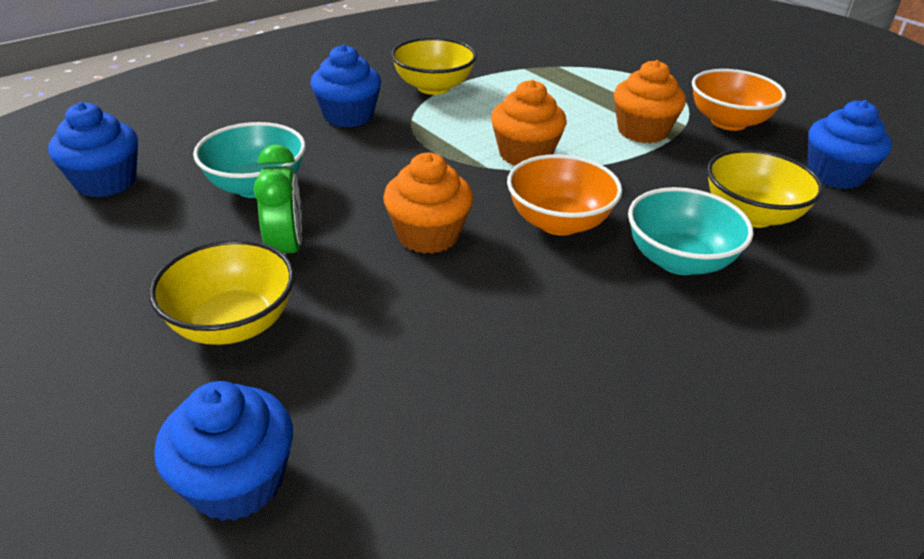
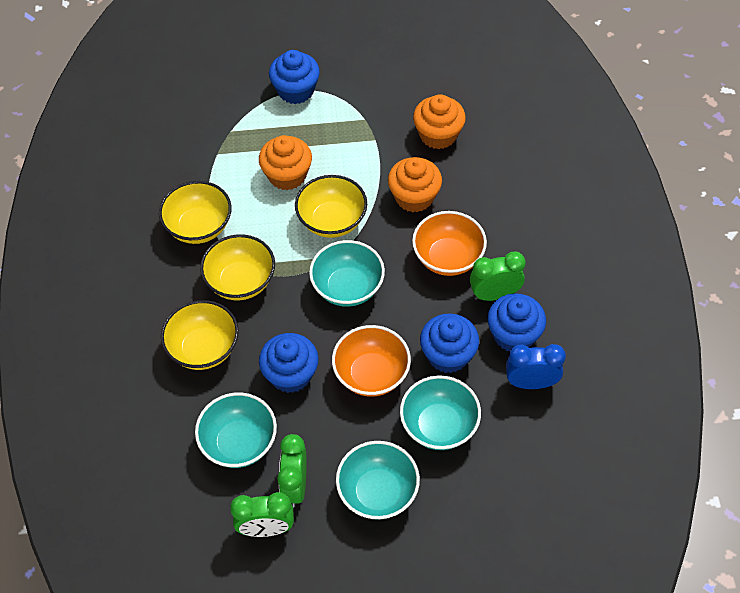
blue clock: none = 0 -> [506,344,566,389] = 1
green clock: [254,144,302,257] = 1 -> [230,492,294,537] [277,434,307,508] [470,252,526,301] = 3
turquoise bowl: [193,122,306,198] [628,187,754,275] = 2 -> [195,393,277,468] [309,240,385,307] [336,441,420,520] [400,375,481,450] = 4
yellow bowl: [149,239,295,345] [391,37,477,95] [707,149,824,228] = 3 -> [159,181,232,244] [161,300,239,370] [200,235,275,300] [295,175,367,238] = 4

